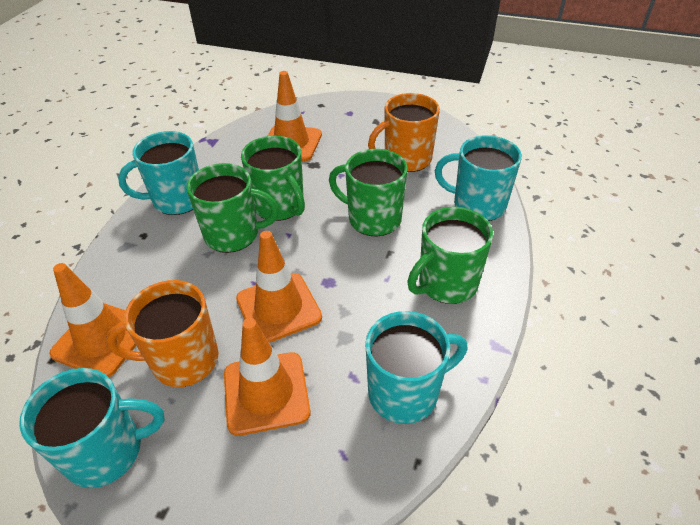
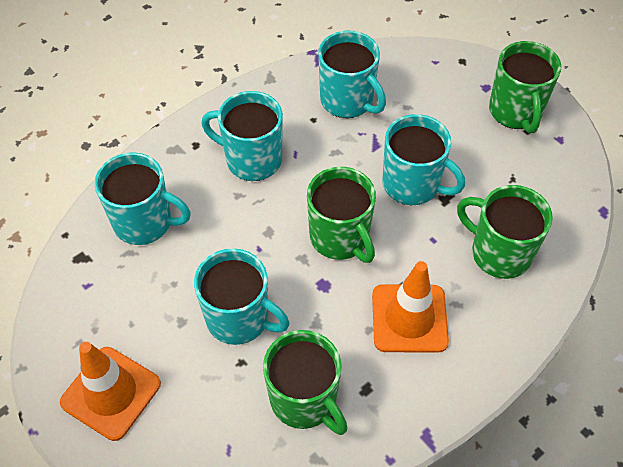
orange mug: [106,280,219,387] [368,93,440,172] = 2 -> none = 0
orange traffic cone: [50,263,136,377] [224,318,311,436] [236,231,322,343] [268,71,322,162] = 4 -> [60,342,161,441] [372,261,449,353] = 2
turquoise mug: [19,368,164,488] [118,131,199,215] [365,311,467,424] [435,135,522,221] = 4 -> [94,152,191,245] [194,248,289,345] [201,91,283,181] [318,31,386,118] [383,114,465,205] = 5

